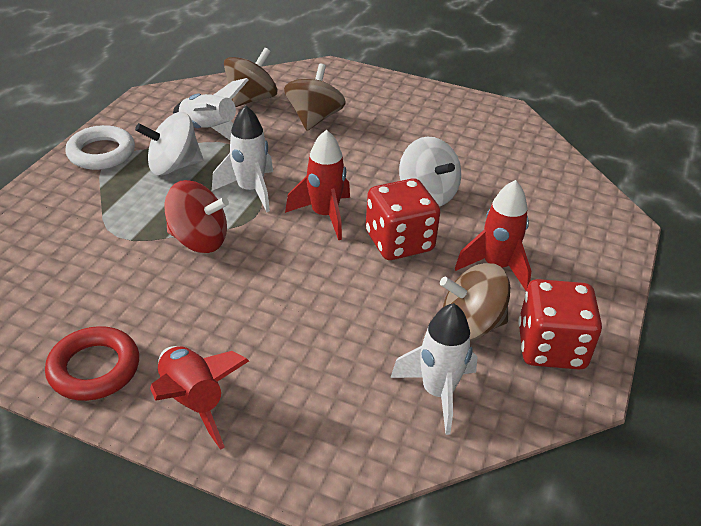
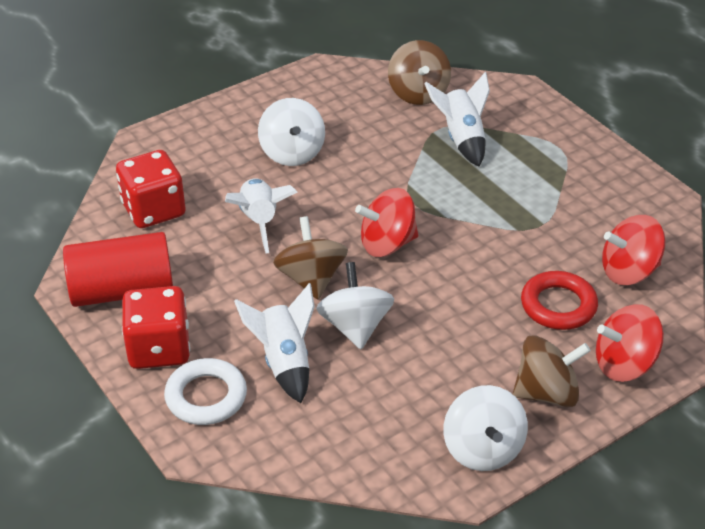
red cylinder: none = 0 -> [63,232,173,307] = 1
red rocket: [150,346,249,450] [285,130,350,240] [455,180,531,291] = 3 -> none = 0
red spinning top: [165,180,229,253] = 1 -> [355,188,418,257] [596,304,664,382] [602,215,665,285] = 3
white spinning top: [135,112,203,176] [399,136,461,207] = 2 -> [258,98,325,166] [316,262,394,349] [443,385,528,471] = 3

